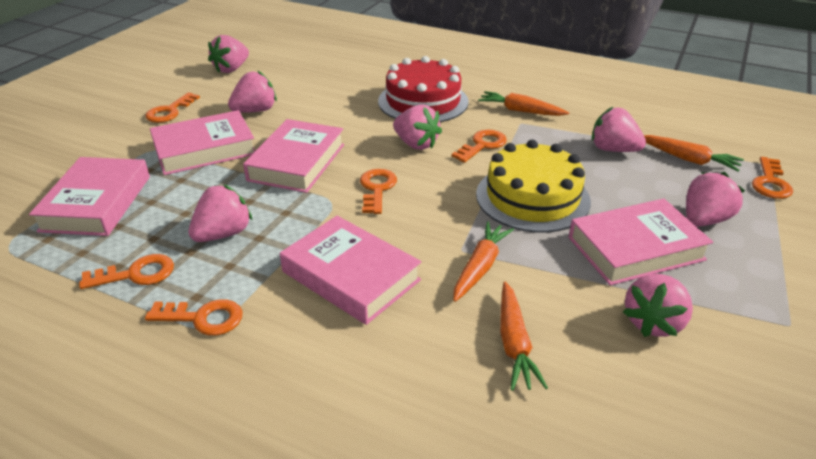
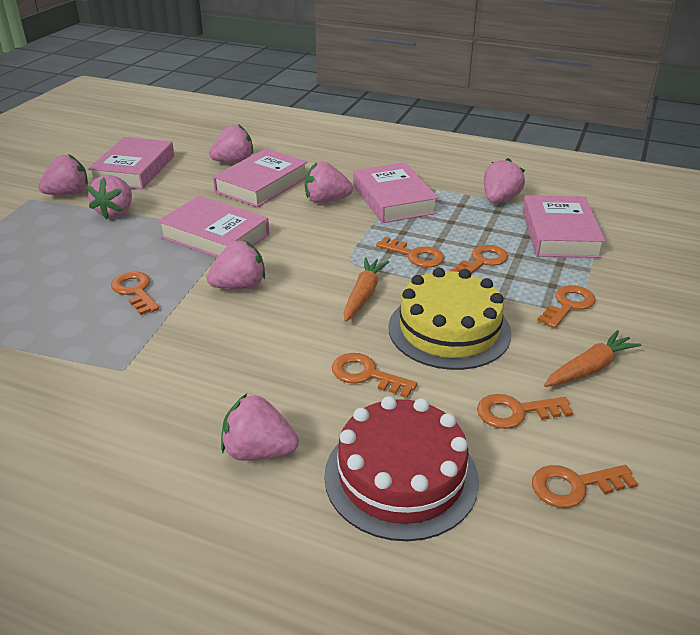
orange carrot: [453,221,514,302] [478,91,569,116] [500,282,548,391] [644,135,744,171] = 4 -> [343,257,389,322] [544,330,641,387] = 2
orange key: [79,254,174,289] [145,92,200,123] [145,299,243,336] [360,169,397,214] [452,130,507,163] [752,157,793,199] = 6 -> [111,271,159,315] [332,353,418,398] [376,237,444,268] [449,245,508,274] [477,394,573,429] [532,465,638,508] [537,285,595,328] = 7

